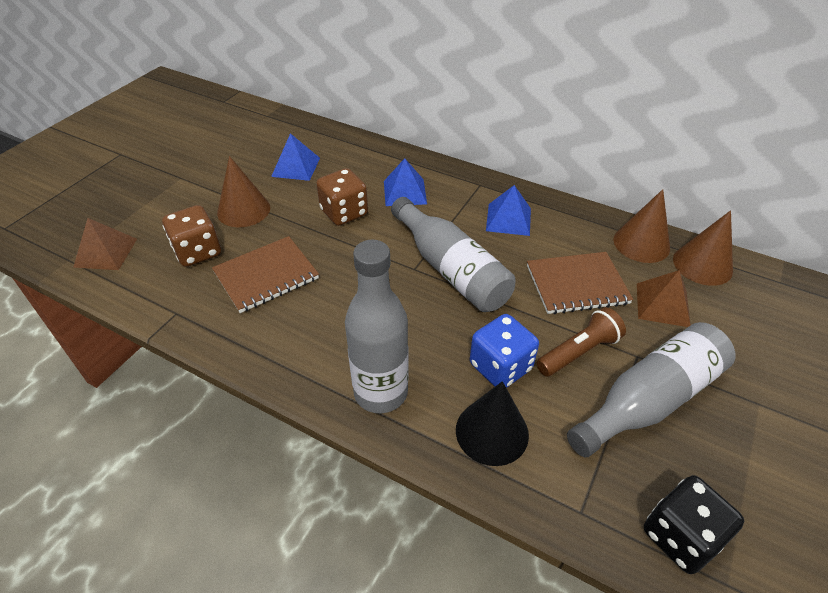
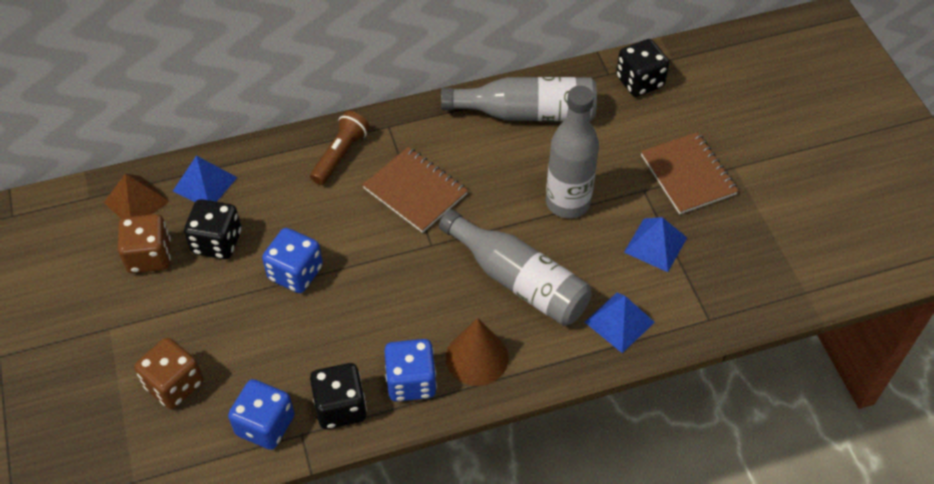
black cone: [456,381,529,466] = 1 -> none = 0
black dice: [644,475,744,574] = 1 -> [184,199,241,259] [310,363,367,429] [616,39,670,97] = 3
blue dice: [470,314,539,388] = 1 -> [228,379,295,450] [262,228,323,293] [384,339,437,401] = 3
brown cone: [217,156,270,227] [613,189,670,263] [673,210,733,286] = 3 -> [446,318,509,386] = 1
brown pyramid: [73,218,137,270] [637,270,691,327] = 2 -> [104,174,170,219] = 1

